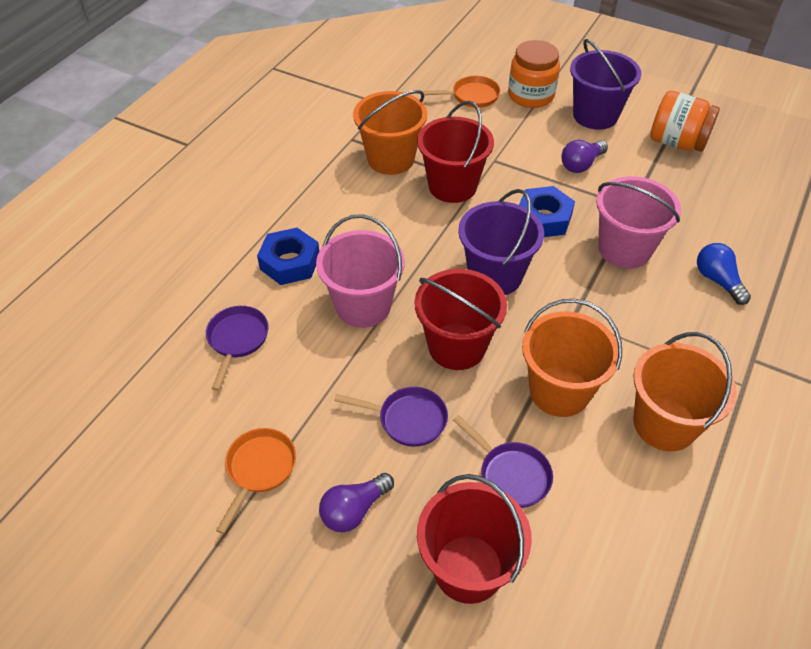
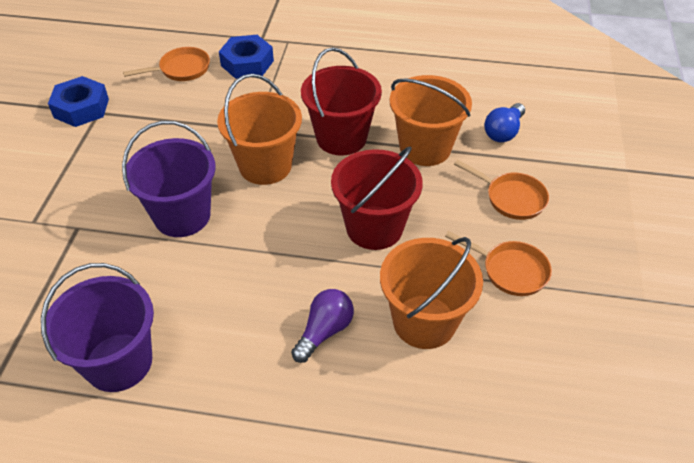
orange jar: [508,40,560,108] [650,91,720,152] = 2 -> none = 0
orange pan: [216,428,296,534] [422,76,500,108] = 2 -> [123,47,210,81] [445,231,552,296] [454,160,549,220] = 3
pink bucket: [316,214,405,328] [596,176,681,269] = 2 -> none = 0
purple light bulb: [319,473,394,533] [561,140,608,173] = 2 -> [291,289,354,363] = 1
purple pan: [206,306,269,391] [334,387,448,447] [453,415,553,508] = 3 -> none = 0
red bucket: [415,269,507,370] [417,101,494,203] [417,474,532,604] = 3 -> [301,47,382,156] [331,146,423,250] = 2

